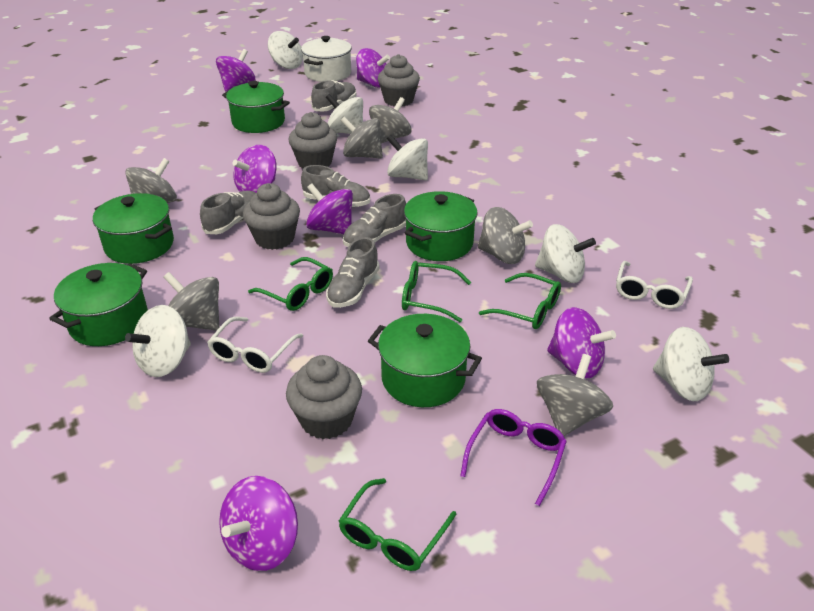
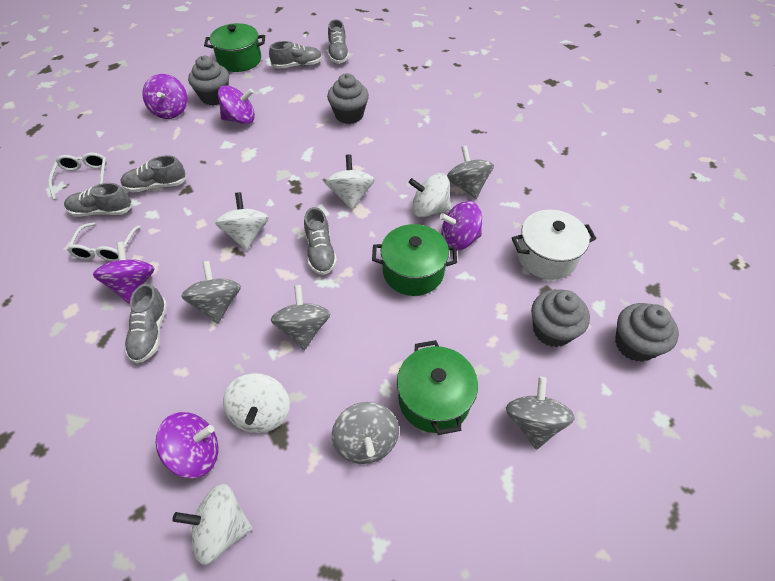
green glasses: [248,257,333,311] [339,478,456,571] [402,261,471,322] [479,273,561,329] = 4 -> none = 0
green pot: [49,263,148,346] [93,193,174,264] [222,81,290,133] [368,314,482,407] [404,191,478,261] = 5 -> [204,23,265,72] [372,224,457,296] [397,340,478,435] = 3
grey shoe: [200,191,256,234] [301,165,370,207] [311,80,356,112] [326,237,379,308] [343,194,406,247] = 5 -> [64,183,133,217] [120,155,187,193] [124,283,167,363] [269,41,322,69] [304,207,337,275] [328,19,349,64] = 6
grey spinning top: [125,158,177,203] [164,272,219,331] [340,117,383,159] [369,97,412,143] [478,207,533,264] [537,354,613,436] = 6 -> [181,261,241,324] [271,285,331,350] [332,402,399,464] [447,145,494,199] [506,377,575,450] = 5
purple glasses: [460,409,567,506] = 1 -> none = 0
purple spinning top: [216,49,255,91] [219,476,298,571] [232,145,277,193] [306,183,353,234] [356,48,390,88] [547,307,616,379] = 6 -> [93,242,155,303] [142,74,187,119] [156,412,218,478] [218,85,255,124] [439,201,482,251] = 5
white spinning top: [125,305,191,377] [268,31,303,69] [326,94,363,134] [387,135,428,180] [535,224,596,283] [653,327,729,401] = 6 -> [172,484,252,565] [215,192,268,250] [223,373,290,433] [325,154,374,210] [409,173,451,217] = 5

